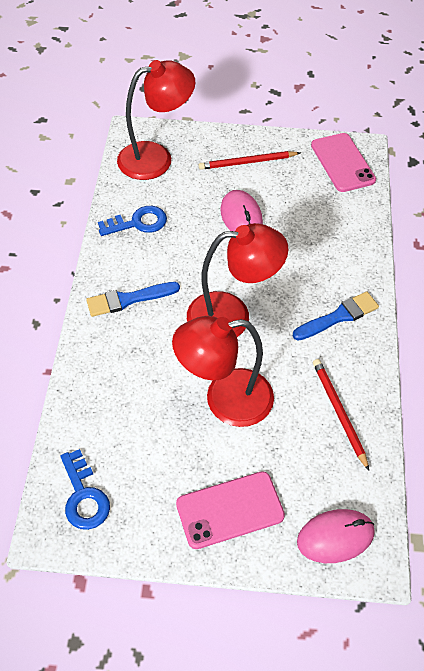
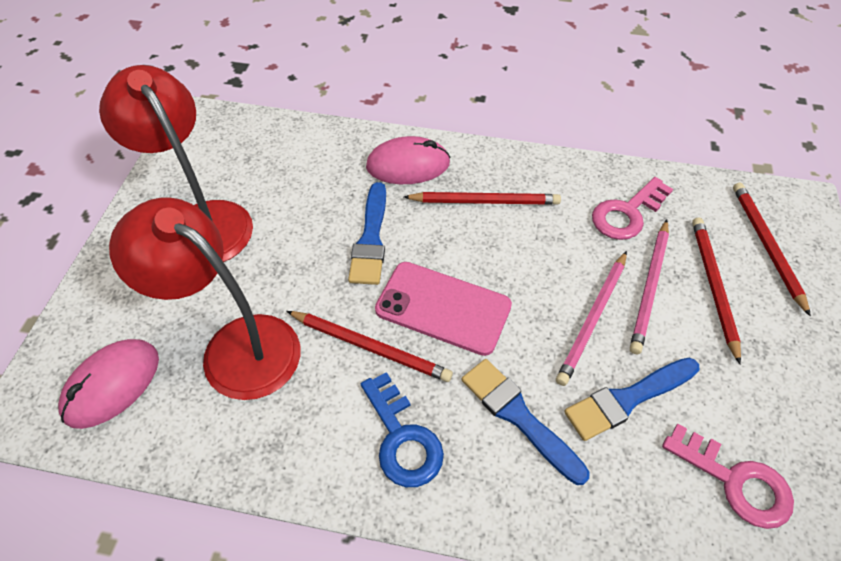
blue brush: [86,282,180,317] [293,292,379,341] = 2 -> [348,182,386,285] [462,359,589,485] [564,358,699,441] = 3
blue key: [60,449,110,530] [98,206,167,236] = 2 -> [361,372,444,487] = 1
pink key: none = 0 -> [592,177,673,240] [662,424,794,529] = 2
pink pencil: none = 0 -> [556,251,627,386] [630,220,669,354] = 2
pink phone: [176,471,285,549] [311,133,376,192] = 2 -> [375,262,512,356] = 1
red lamp: [117,60,195,180] [172,316,274,427] [187,223,288,337] = 3 -> [99,65,253,262] [109,198,300,400] = 2
red pencil: [198,151,300,170] [313,359,369,471] = 2 -> [287,311,453,382] [404,192,561,205] [692,218,741,364] [733,183,811,316] = 4

